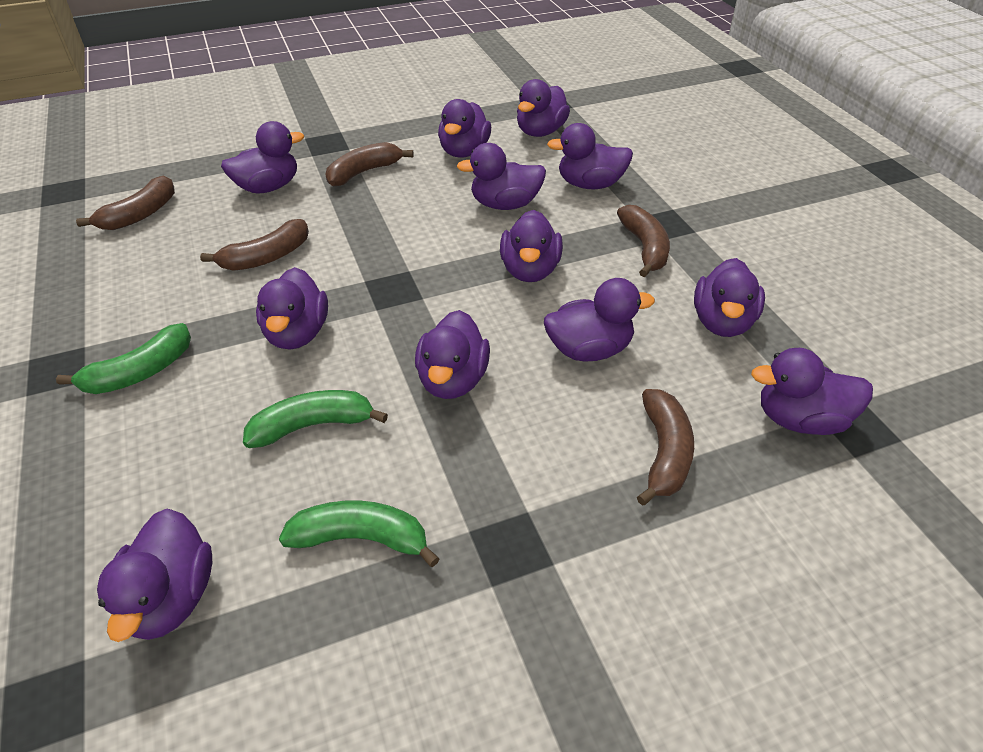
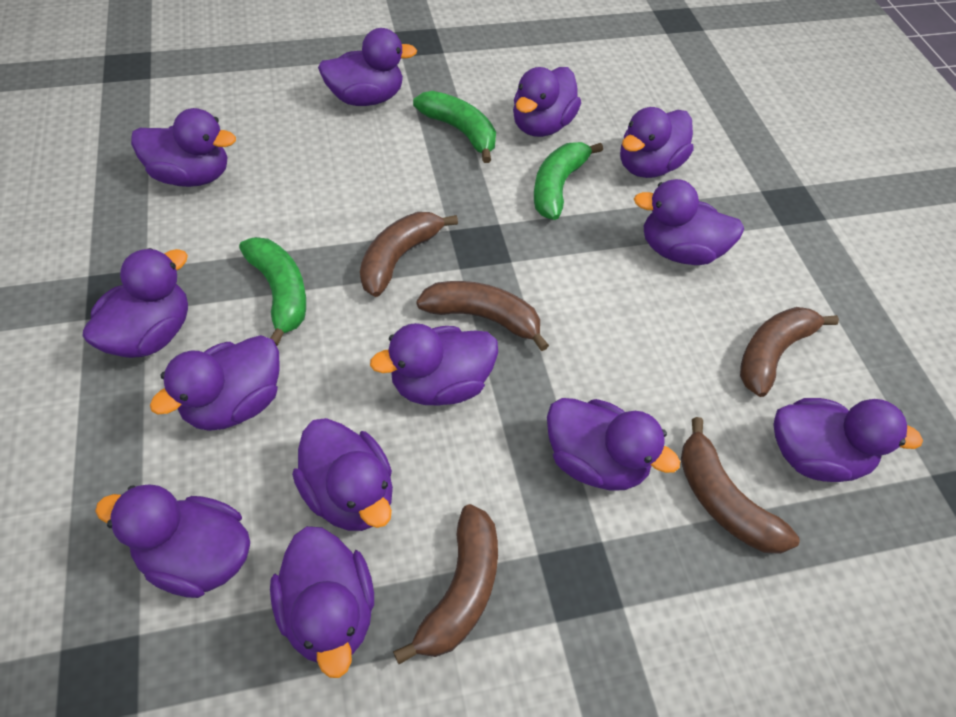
purple duck: [97,509,212,642] [221,121,304,194] [256,267,328,350] [415,310,490,399] [438,99,491,158] [456,143,546,210] [500,210,563,282] [517,79,570,137] [544,278,655,362] [547,123,633,189] [694,258,765,337] [751,348,873,435] = 12 -> [83,248,188,358] [95,484,250,598] [131,108,236,187] [150,335,280,431] [270,526,374,678] [292,418,393,531] [318,28,417,106] [370,323,498,406] [513,67,581,137] [547,398,680,491] [620,107,693,178] [634,179,744,265] [773,398,923,482] = 13

